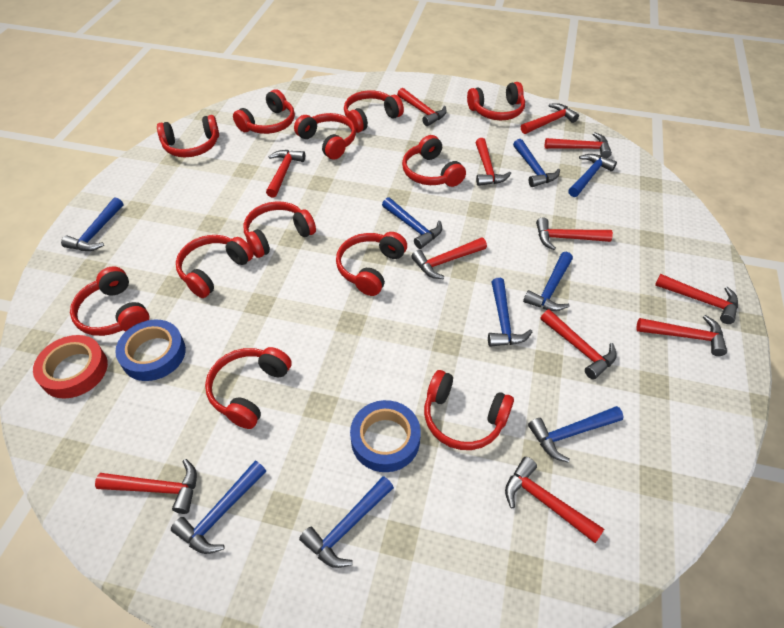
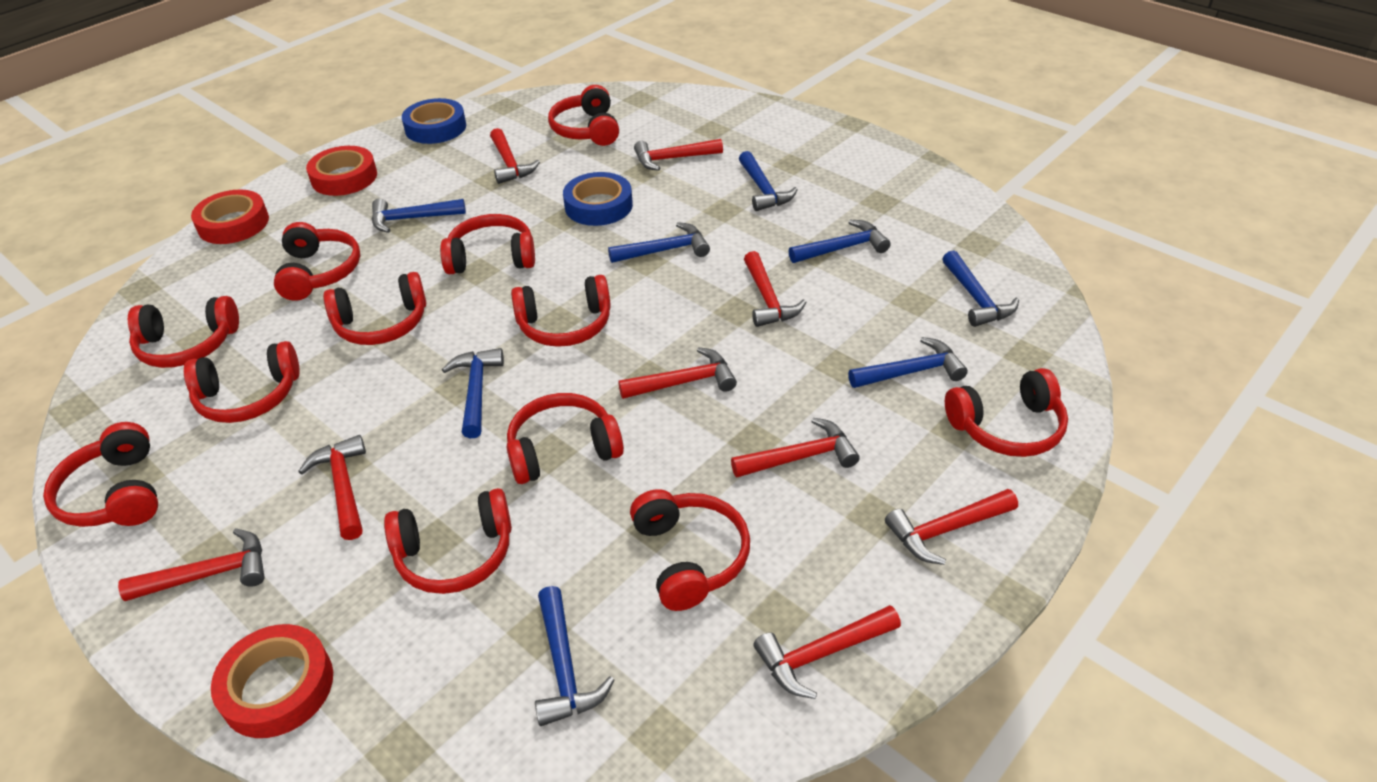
blue hammer: [61,198,124,251] [171,461,266,554] [299,476,394,568] [382,197,442,249] [488,278,532,347] [513,139,560,187] [523,252,573,311] [528,406,624,463] [568,154,617,197] = 9 -> [372,198,466,233] [442,348,504,438] [535,586,614,726] [608,222,710,263] [739,151,798,211] [789,220,890,263] [848,337,968,388] [943,250,1019,327] = 8
red hammer: [95,459,197,514] [266,150,305,198] [397,88,447,126] [411,237,487,279] [475,138,511,186] [505,457,604,543] [521,103,579,134] [536,217,613,250] [540,309,617,380] [545,132,612,158] [636,315,727,356] [655,274,738,324] = 12 -> [118,528,265,601] [298,435,366,540] [490,128,540,184] [618,347,737,399] [634,139,723,171] [731,418,860,477] [744,251,806,327] [753,605,901,699] [885,489,1018,565] = 9
red tape: [33,335,108,399] = 1 -> [191,189,269,244] [211,624,333,738] [306,146,377,196] = 3

